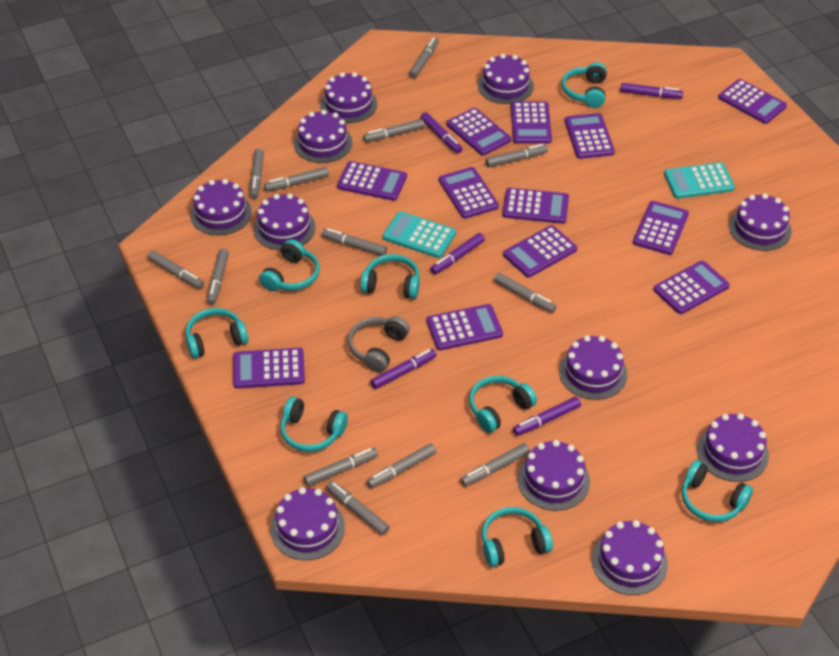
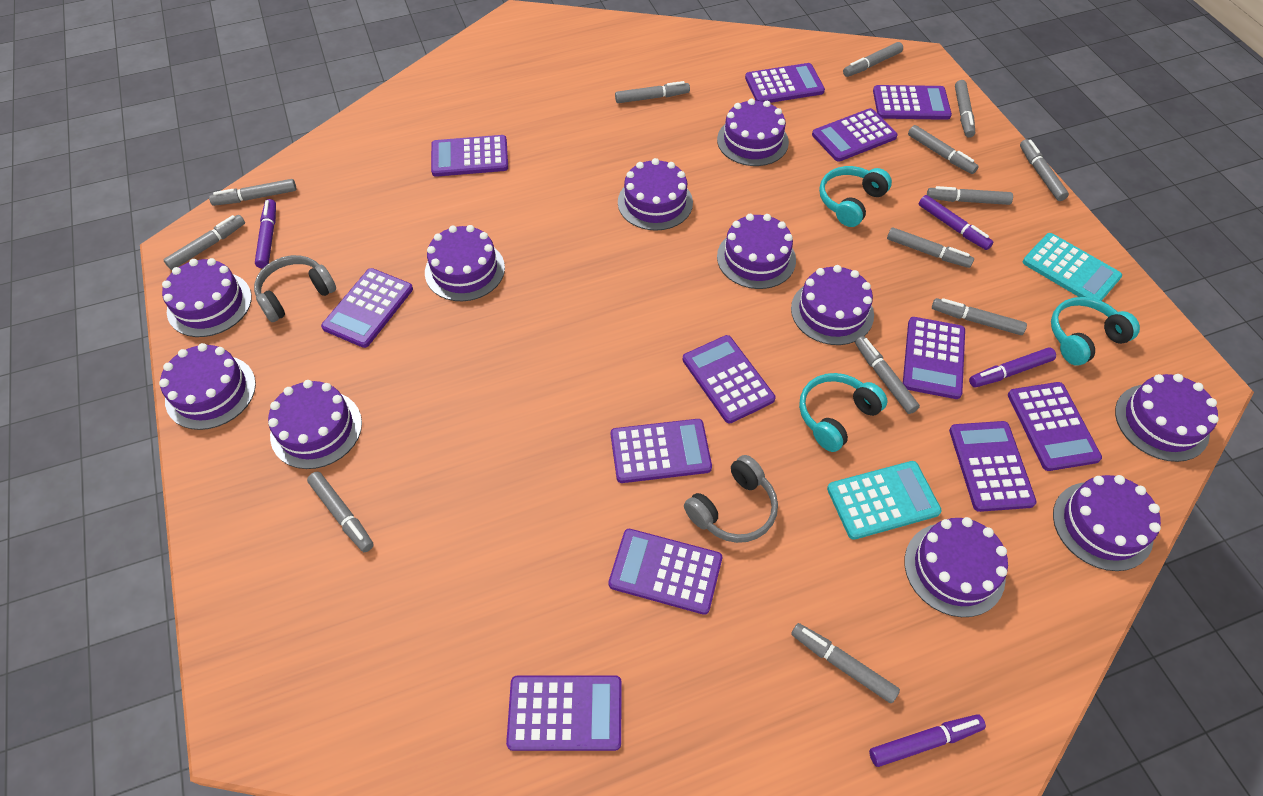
grey headphones: [348,316,410,372] = 1 -> [254,255,336,322] [684,455,778,543] = 2
purple marker: [370,349,436,389] [421,112,462,154] [430,233,485,274] [513,397,581,436] [620,83,683,99] = 5 -> [255,199,276,268] [869,714,986,767] [919,195,993,250] [969,347,1056,387] = 4
turquoise headphones: [185,308,248,358] [259,239,320,291] [280,397,348,452] [360,254,420,299] [469,376,537,433] [482,507,553,567] [561,62,607,108] [682,460,753,522] = 8 -> [799,373,888,452] [819,166,892,227] [1051,297,1140,365] = 3

